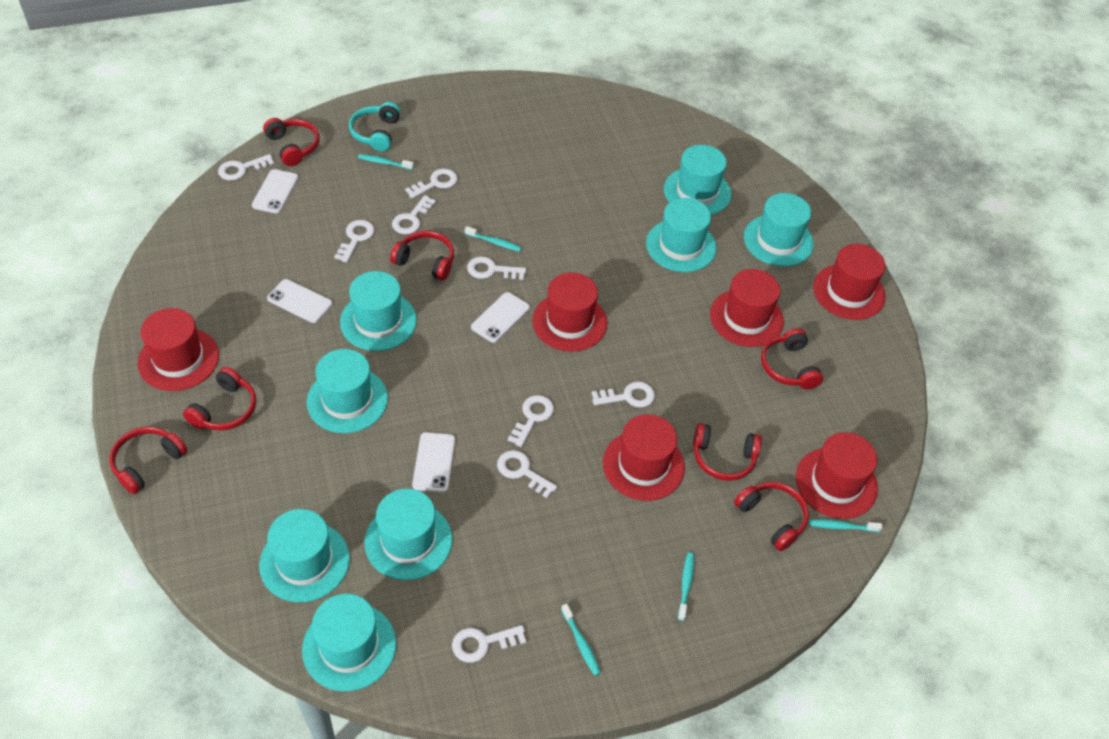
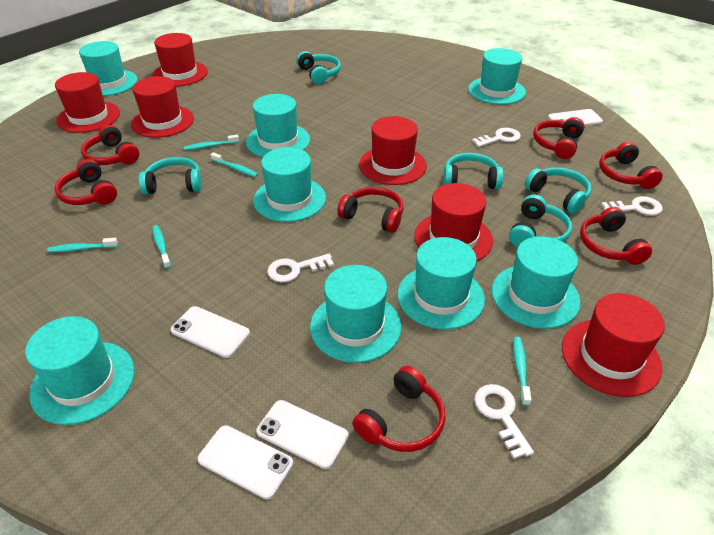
turquoise headphones: [349,102,401,152] = 1 -> [139,157,202,194] [297,51,341,84] [443,153,504,189] [509,194,572,247] [525,167,591,214] = 5
white key: [218,154,274,181] [334,220,374,263] [392,195,436,234] [405,169,458,199] [452,625,526,663] [467,256,526,280] [497,450,557,498] [508,395,554,447] [592,382,655,408] = 9 -> [267,254,334,282] [472,128,521,147] [474,384,534,459] [601,196,663,216] = 4

